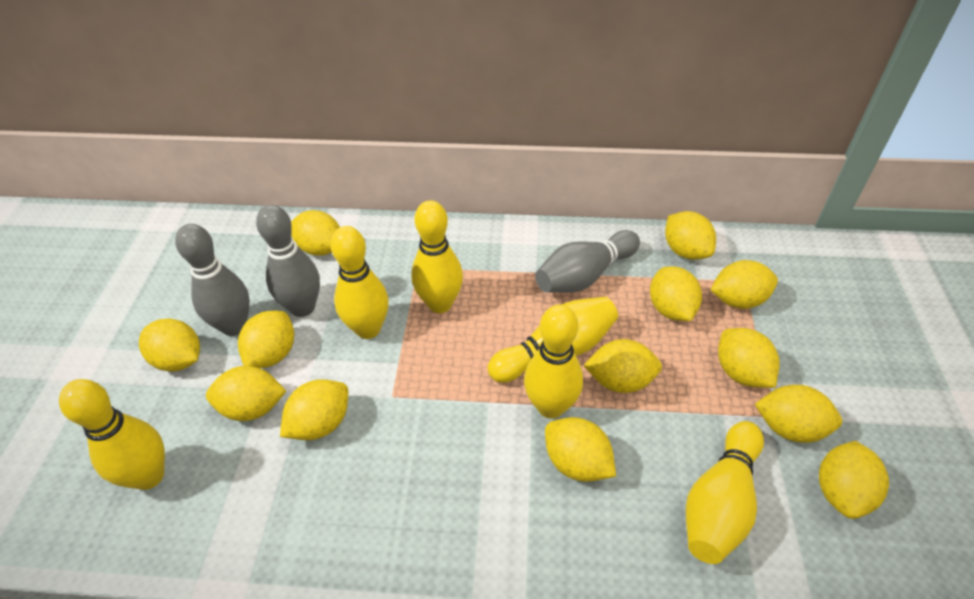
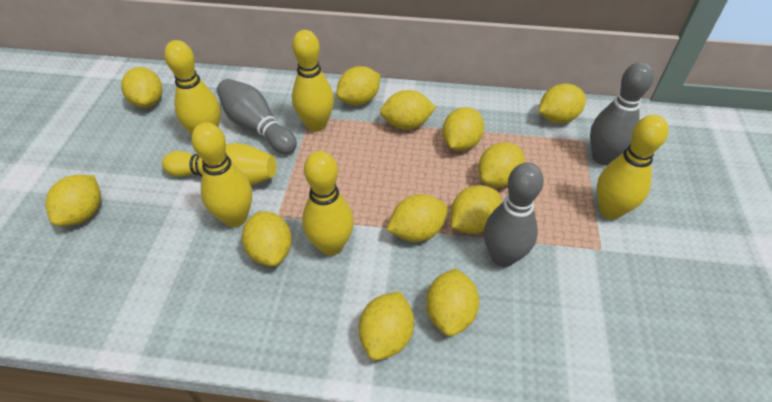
yellow lemon: [139,319,200,371] [206,366,286,421] [238,311,294,368] [280,379,348,440] [291,210,340,255] [545,417,616,482] [583,339,662,393] [650,266,702,321] [665,211,716,260] [710,260,778,309] [718,328,780,388] [755,385,842,443] [819,441,889,519] = 13 -> [45,175,101,226] [121,67,162,108] [242,211,292,266] [336,66,380,105] [359,291,414,361] [380,90,436,130] [387,194,448,242] [426,268,479,336] [442,107,484,151] [451,185,501,234] [478,142,525,187] [538,84,586,123] = 12

